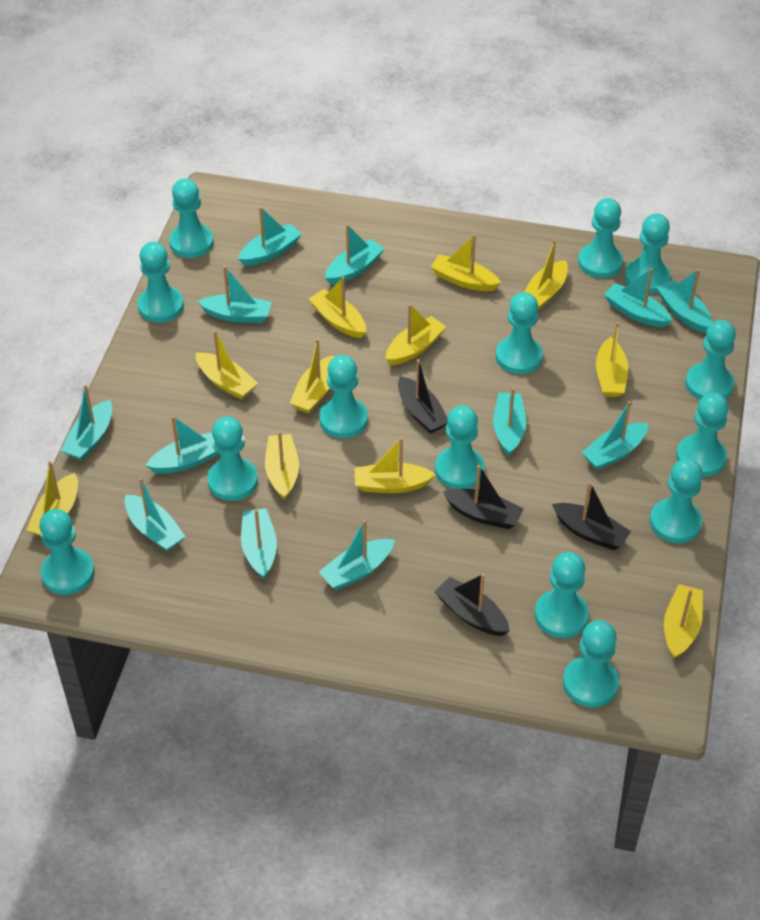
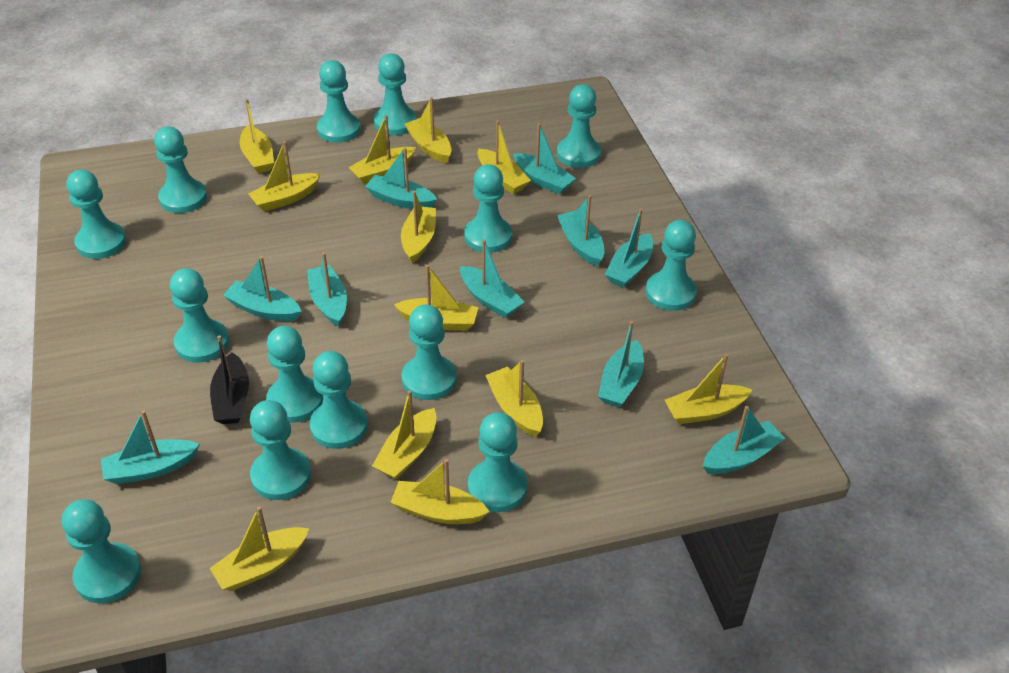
black boat: [398,359,448,434] [434,574,510,636] [443,465,524,529] [552,482,631,550] = 4 -> [210,336,249,424] = 1
turquoise boat: [60,385,112,460] [125,478,186,551] [145,416,219,474] [197,266,272,323] [238,207,302,266] [241,508,277,579] [319,520,395,590] [325,224,384,285] [493,388,526,456] [582,401,648,470] [604,268,673,328] [656,269,712,333] = 12 -> [101,410,200,484] [223,256,302,321] [307,252,347,327] [365,148,437,209] [460,239,524,318] [513,123,576,194] [557,195,604,266] [598,321,644,407] [605,208,653,288] [703,406,785,474] = 10
yellow boat: [27,461,78,536] [196,330,258,399] [265,431,299,500] [290,339,334,413] [309,277,366,338] [354,437,436,493] [386,304,446,365] [431,234,501,291] [524,239,568,310] [596,322,628,397] [664,584,703,658] = 11 -> [210,506,309,591] [240,99,274,173] [249,141,321,212] [349,115,416,184] [372,390,437,479] [390,459,490,524] [394,265,479,331] [401,191,436,263] [405,97,451,163] [478,120,531,194] [485,360,543,437] [665,354,752,424] = 12

